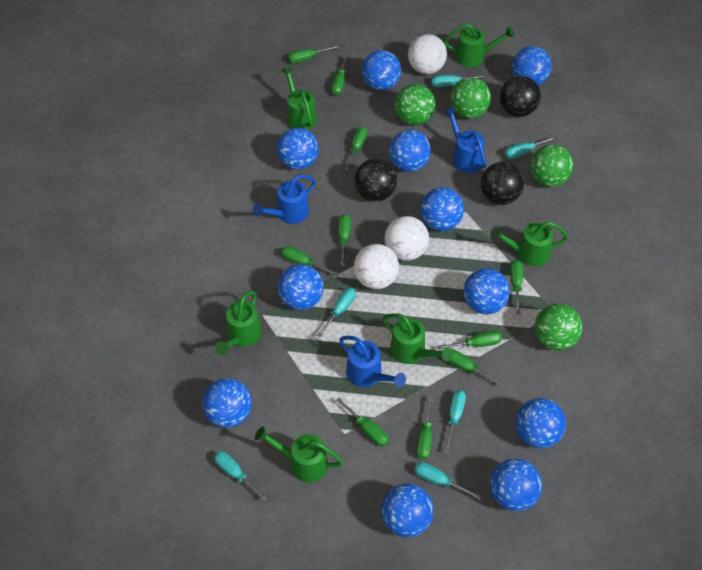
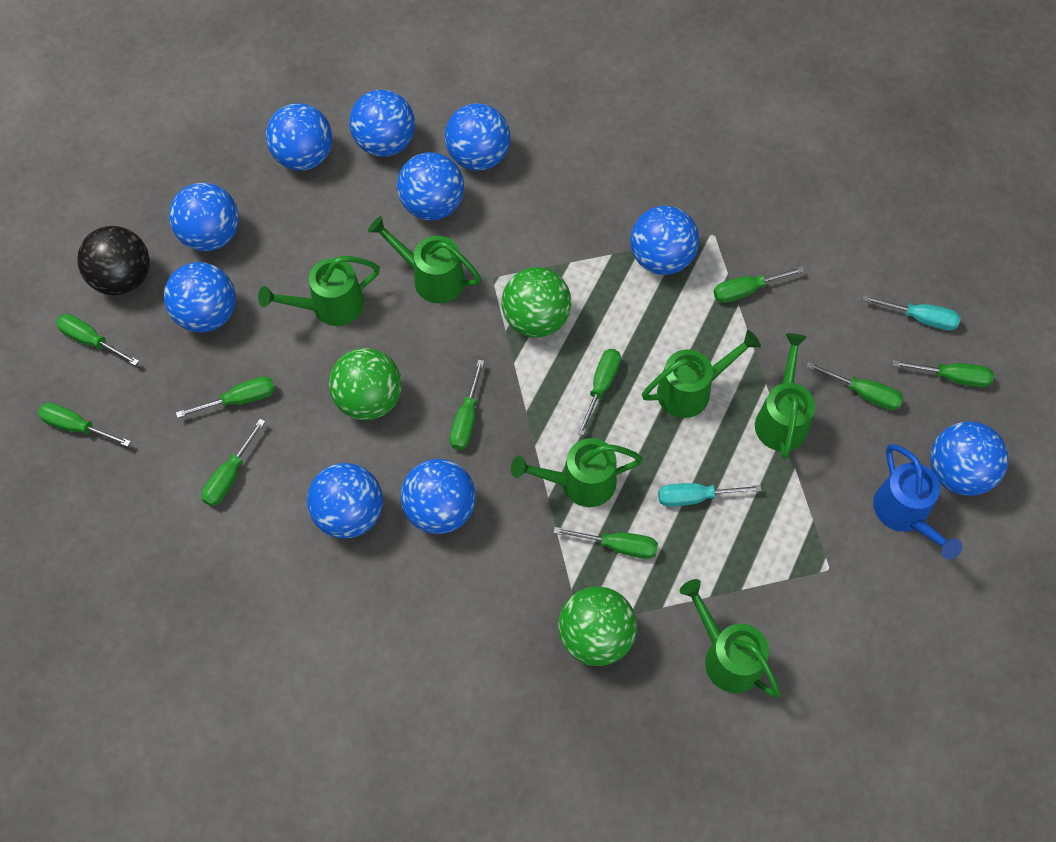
black ball: [354,158,397,201] [481,162,524,205] [500,76,541,117] = 3 -> [77,226,150,296] = 1
blue ball: [202,378,252,428] [277,128,319,170] [278,264,324,310] [362,50,401,91] [381,483,434,537] [389,129,431,172] [420,187,464,231] [463,268,510,314] [490,458,542,511] [512,46,552,85] [515,398,566,448] = 11 -> [164,262,236,332] [169,182,239,251] [266,103,332,170] [307,463,383,538] [349,90,415,157] [397,152,464,220] [401,459,476,534] [445,103,510,171] [630,206,699,275] [930,422,1009,496] = 10
blue watering can: [253,175,316,224] [339,336,406,387] [444,107,486,173] = 3 -> [873,444,962,559] = 1
green ball: [395,84,436,125] [451,77,491,119] [530,144,573,187] [535,304,583,351] = 4 -> [329,348,402,420] [501,267,571,338] [558,586,637,666] = 3
turquoise screwdriver: [214,451,267,501] [317,288,356,337] [414,462,481,500] [431,75,486,87] [445,390,466,453] [504,136,557,159] = 6 -> [658,483,762,507] [863,295,960,330] = 2
white ball: [354,244,399,289] [385,216,429,261] [408,34,447,74] = 3 -> none = 0

